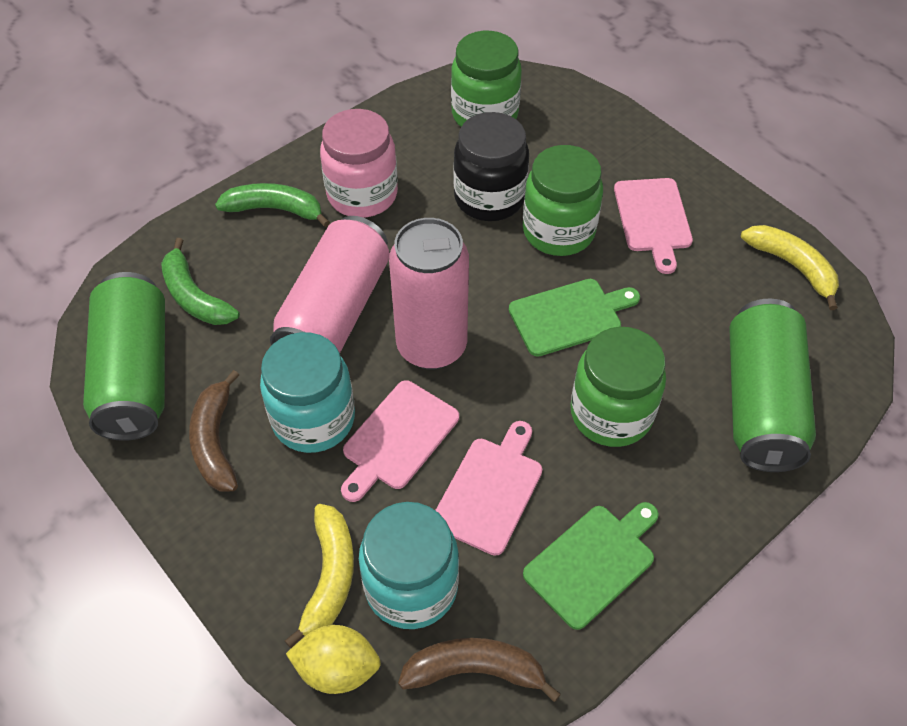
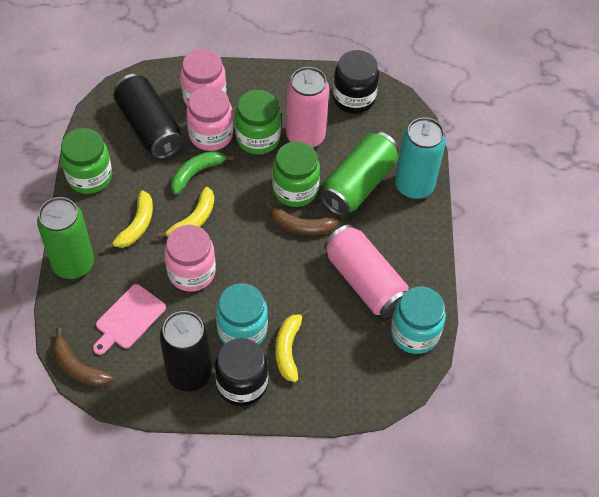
black can: none = 0 -> [113,74,183,159] [160,311,212,392] = 2
black jar: [453,112,529,221] = 1 -> [215,338,268,406] [333,50,379,114] = 2
green banana: [161,238,240,325] [215,183,330,227] = 2 -> [171,151,234,195] = 1
green cutting board: [509,279,640,357] [523,502,659,630] = 2 -> none = 0
pink cutting board: [341,380,459,502] [435,421,543,556] [614,178,693,274] = 3 -> [93,284,166,355] = 1
pink jar: [320,109,398,218] = 1 -> [164,225,216,292] [181,49,226,106] [186,86,233,151] = 3
turquoise can: none = 0 -> [395,117,446,199] = 1
yellow banana: [285,504,354,648] [741,225,839,310] = 2 -> [104,191,153,250] [158,187,214,238] [275,309,309,382] = 3
yellow lemon: [286,625,381,694] = 1 -> none = 0

